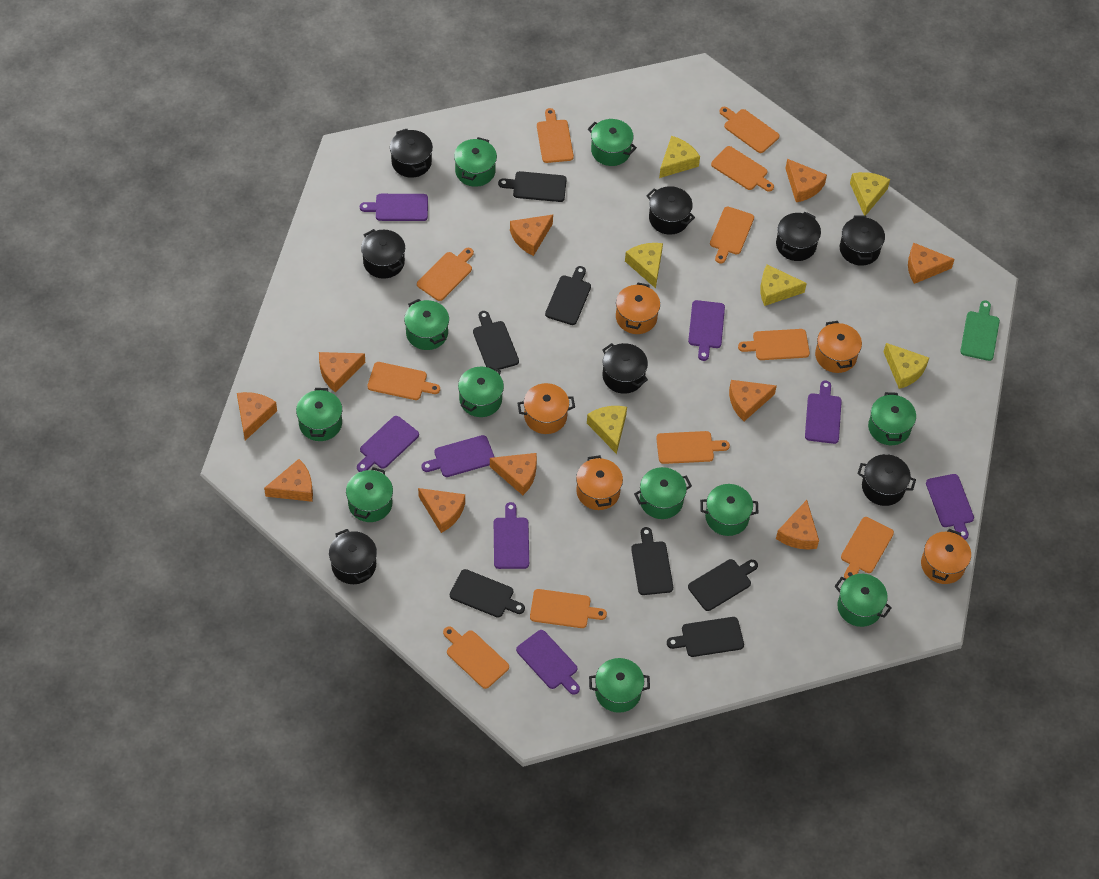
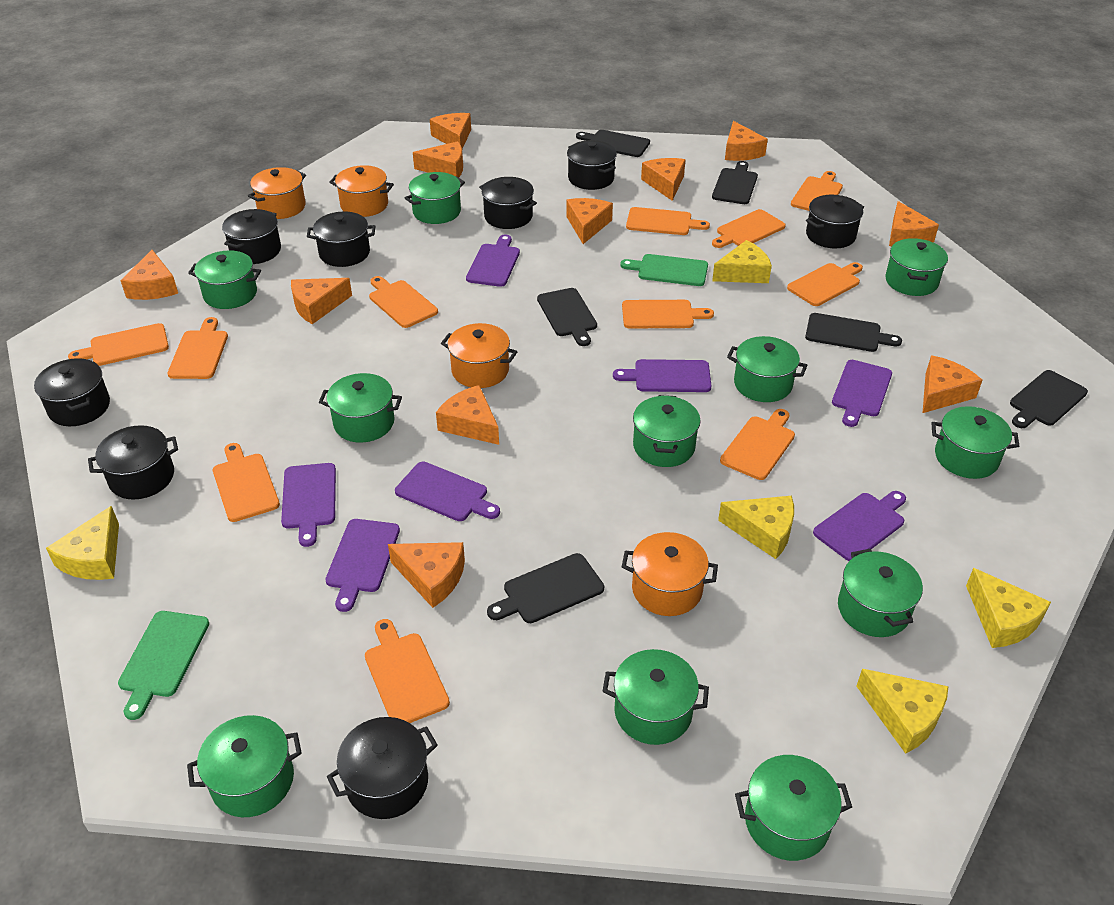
black cutting board: [450,569,525,618] [473,311,519,370] [498,171,567,202] [545,266,591,325] [631,527,673,595] [667,617,744,657] [688,559,758,611] = 7 -> [487,553,604,623] [537,288,597,346] [576,130,650,157] [712,161,758,204] [805,313,902,352] [1010,370,1088,428] = 6
green cutting board: [960,300,1000,361] = 1 -> [118,611,209,720] [620,254,708,286] = 2
orange cheese: [237,392,277,441] [264,459,313,502] [319,352,365,393] [418,488,465,533] [490,453,537,495] [510,215,553,256] [729,380,777,421] [776,500,819,550] [785,159,827,202] [908,242,955,284] = 10 -> [121,250,178,300] [291,278,352,324] [388,542,465,608] [413,141,463,178] [430,113,471,149] [436,385,499,445] [566,198,613,244] [641,158,686,201] [725,121,768,161] [889,201,939,246] [923,355,983,413] = 11
orange pot: [518,383,575,434] [576,455,623,510] [616,283,660,334] [815,321,862,373] [921,529,971,584] = 5 -> [248,167,306,219] [329,165,394,217] [441,323,517,388] [622,532,718,616] = 4
purple cutting board: [357,416,419,472] [360,194,428,221] [421,435,494,477] [494,502,529,569] [516,630,580,695] [688,300,725,361] [805,381,842,444] [926,474,974,540] = 8 -> [281,463,336,547] [325,519,400,612] [395,462,500,521] [466,235,520,287] [613,359,712,392] [813,491,906,561] [832,360,892,427] = 7
yellow cheese: [587,406,627,454] [625,243,663,288] [659,136,700,178] [760,265,807,306] [850,172,890,215] [884,343,929,389] = 6 -> [46,506,119,580] [712,240,772,283] [718,496,794,559] [856,669,949,754] [966,568,1051,648] = 5

